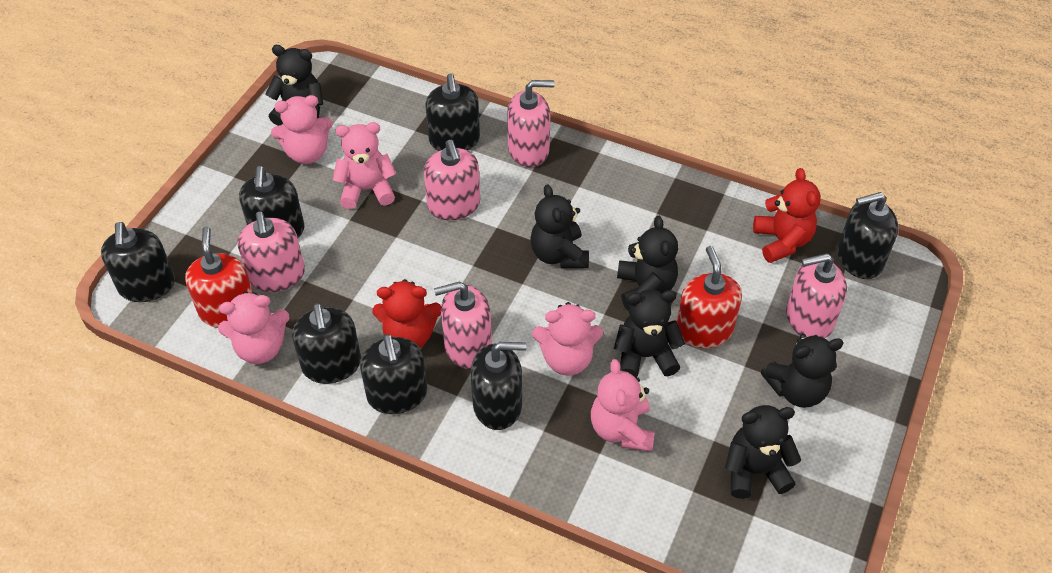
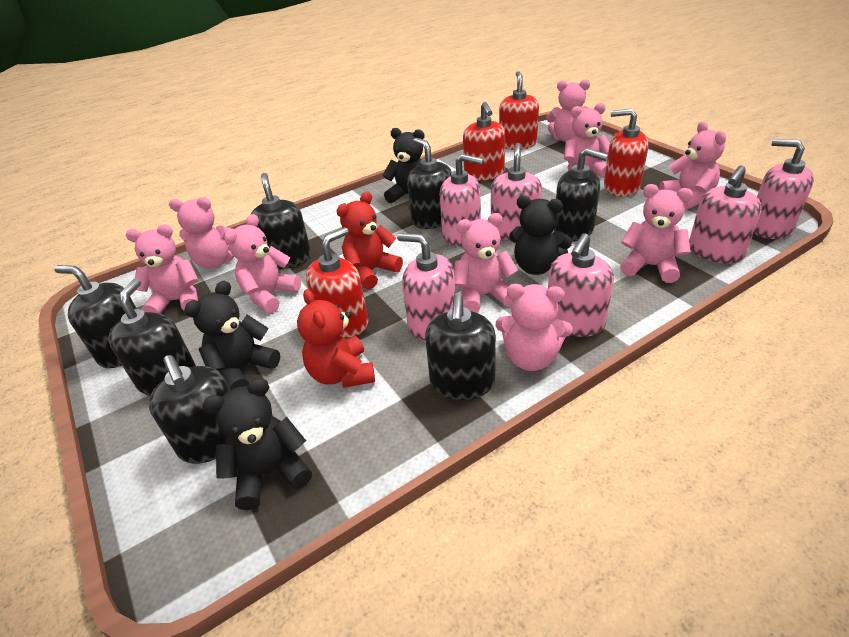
black teddy bear: [265,45,323,126] [530,185,589,269] [614,289,685,378] [617,216,678,311] [725,405,801,499] [761,334,844,408] = 6 -> [184,281,280,390] [202,378,312,510] [382,128,424,203] [509,196,572,275] = 4
pink soap dispenser: [238,212,305,292] [424,140,480,220] [434,282,492,369] [507,80,555,167] [786,253,847,338] = 5 -> [397,233,455,340] [440,154,483,246] [491,143,542,240] [548,233,614,337] [689,165,762,264] [754,139,814,239] = 6
pink teddy bear: [218,292,290,364] [271,95,333,164] [333,122,396,209] [532,302,603,376] [591,359,655,451] = 5 -> [126,224,198,314] [169,197,234,269] [224,214,301,313] [454,213,518,313] [495,284,573,371] [546,79,590,142] [564,103,610,178] [620,184,693,283] [659,121,726,210] = 9
red soap dispenser: [185,226,253,328] [677,246,742,348] = 2 -> [306,227,368,338] [463,102,505,181] [499,71,539,150] [604,109,649,197] = 4

